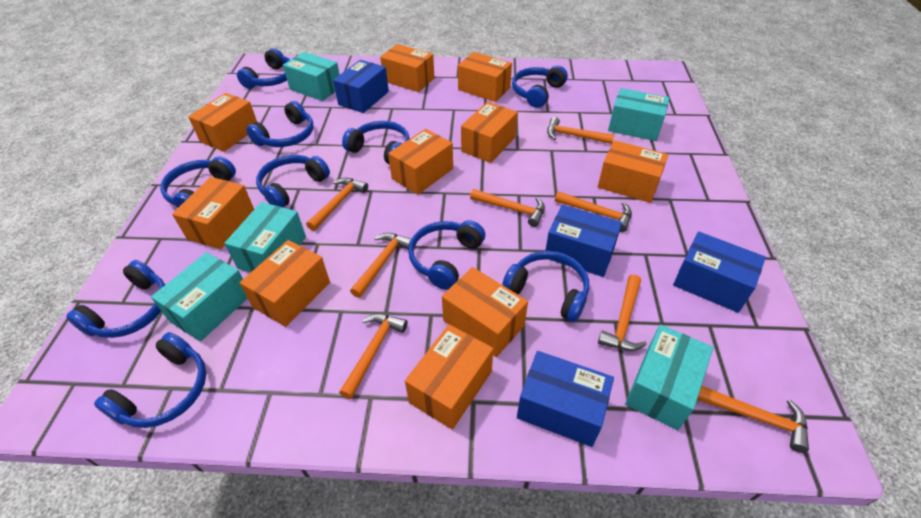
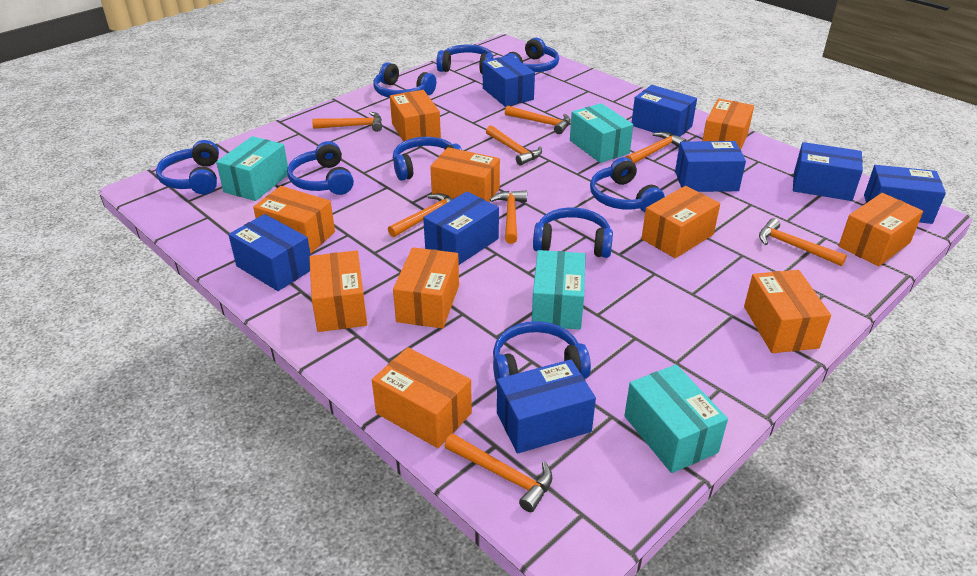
blue box: [333,60,389,113] [517,351,614,447] [545,205,622,277] [673,232,766,313] = 4 -> [228,214,311,291] [423,191,499,265] [483,55,535,107] [497,359,596,454] [632,85,697,137] [675,141,746,192] [793,142,863,201] [864,165,946,224] = 8
blue headphones: [66,260,165,338] [94,332,206,428] [160,156,236,208] [237,48,291,89] [246,101,314,147] [256,155,330,208] [342,121,410,164] [408,220,485,290] [502,251,589,322] [512,65,568,108] = 10 -> [156,140,219,194] [287,141,354,195] [374,62,436,98] [393,137,462,181] [436,45,493,74] [493,321,591,385] [504,37,559,72] [533,207,613,258] [590,157,665,212] = 9
turquoise box: [151,252,248,342] [224,202,306,273] [283,52,340,101] [608,88,669,141] [625,325,713,430] = 5 -> [216,136,288,201] [532,250,586,330] [570,103,633,163] [624,365,728,473] = 4

